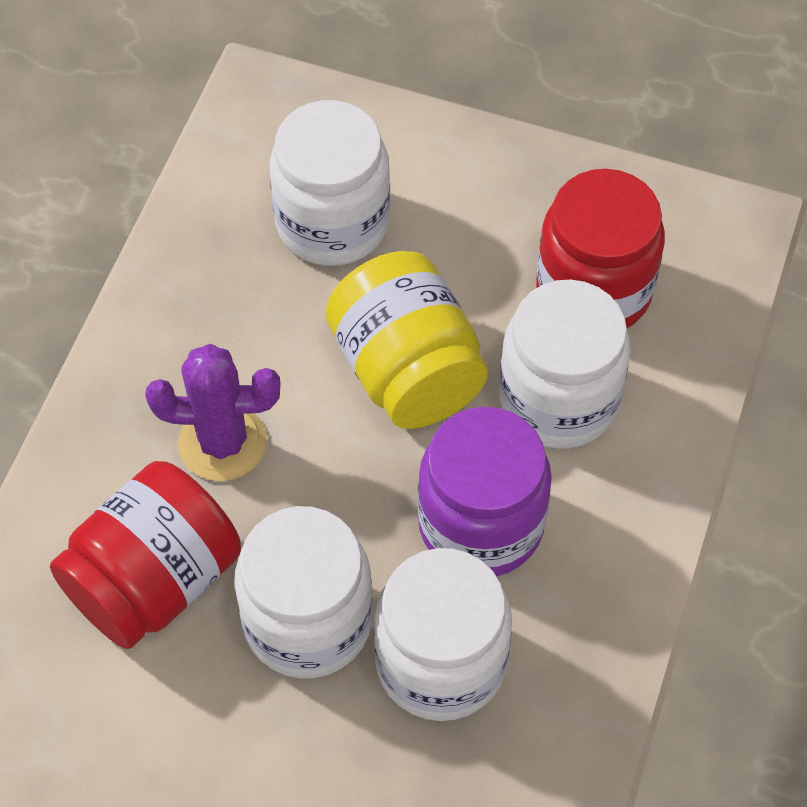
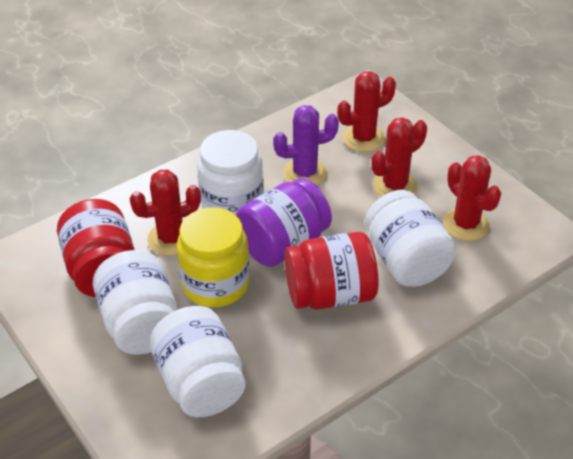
red cactus: none = 0 -> [130,170,201,256] [337,71,396,152] [371,117,427,197] [443,155,501,241] = 4

